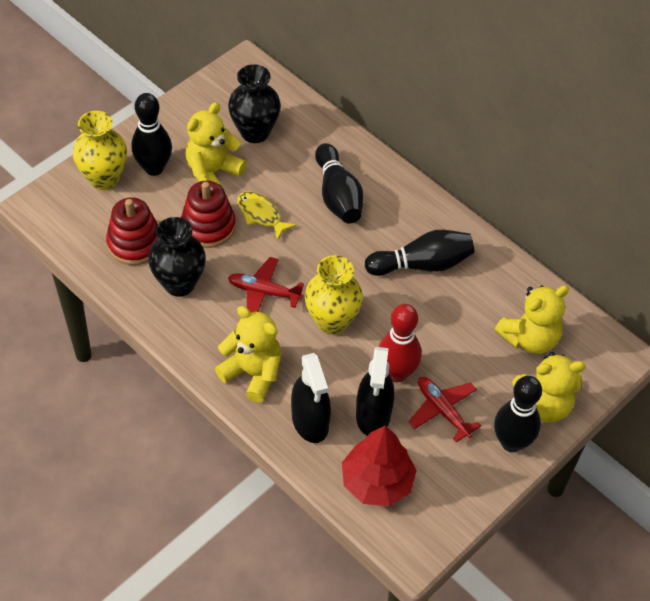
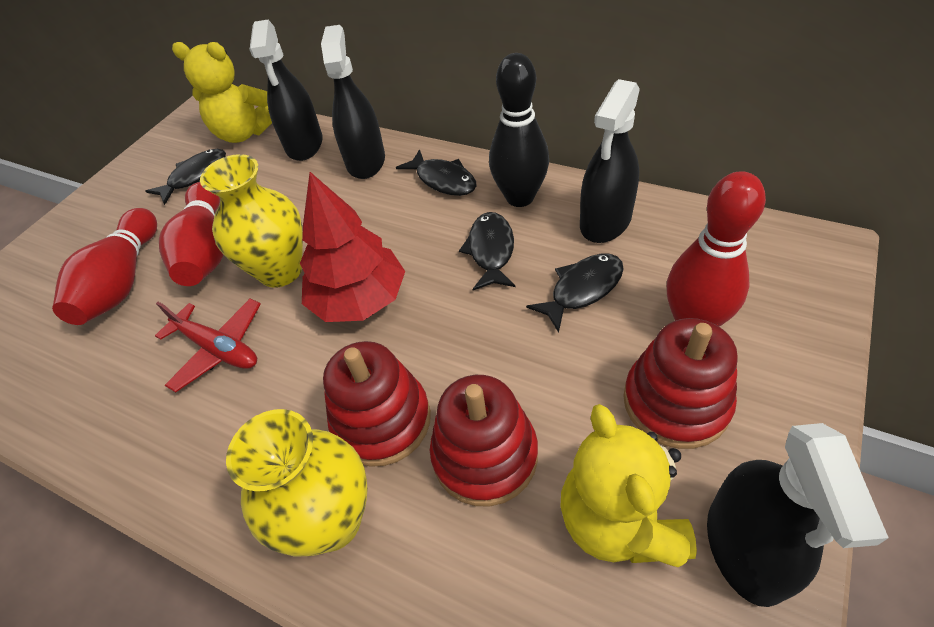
black bowling pin: [131,93,172,176] [315,143,363,224] [365,230,475,276] [494,376,542,452] = 4 -> [489,53,549,207] = 1
black fish: none = 0 -> [146,149,226,205] [396,149,476,196] [459,212,516,290] [526,254,624,333] = 4
black spray bottle: [291,353,331,443] [356,347,394,436] = 2 -> [249,20,323,161] [321,25,385,179] [580,79,640,243] [707,423,889,607] = 4
black vase: [148,217,206,297] [228,64,281,143] = 2 -> none = 0
red bowling pin: [379,304,422,382] = 1 -> [52,208,157,325] [159,182,224,286] [667,171,766,327] = 3
red plane: [228,257,304,313] [408,377,481,442] = 2 -> [155,298,261,393] = 1
red stacking toy: [106,197,158,265] [181,181,236,248] = 2 -> [323,341,431,467] [430,375,538,506] [623,318,738,449] = 3
yellow fish: [237,191,297,240] = 1 -> none = 0
yellow teddy bear: [185,102,246,186] [215,306,281,402] [495,285,569,354] [512,352,586,423] = 4 -> [172,42,272,143] [561,404,697,567] = 2

